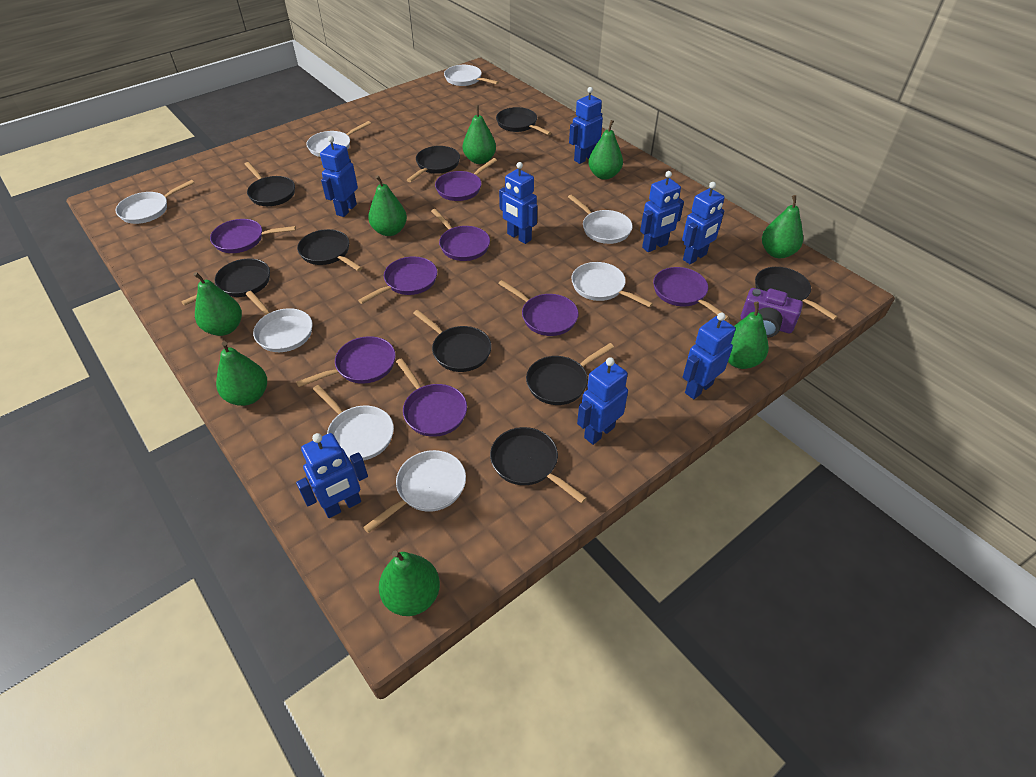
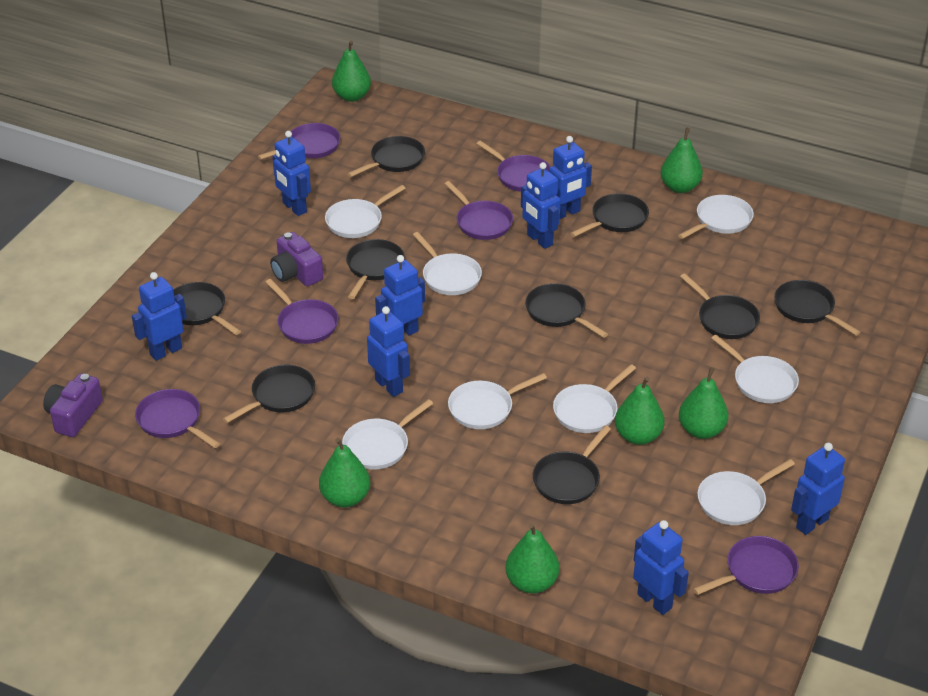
green pear: [193,272,242,336] [216,341,267,406] [368,175,407,236] [379,550,440,616] [463,105,496,164] [588,120,623,180] [728,302,769,369] [762,195,803,258] = 8 -> [319,438,370,507] [332,41,371,102] [505,523,559,593] [615,377,664,445] [660,128,703,193] [679,367,729,439] = 6
purple camera: [741,288,803,337] = 1 -> [43,373,103,437] [270,232,323,286] = 2
purple pan: [210,219,296,253] [296,336,396,387] [358,257,437,304] [396,358,467,437] [431,209,490,261] [435,158,497,201] [498,280,579,336] [653,267,730,321] = 8 -> [135,389,220,448] [258,123,340,160] [266,279,338,344] [445,181,513,240] [476,140,551,192] [693,536,799,595] = 6

